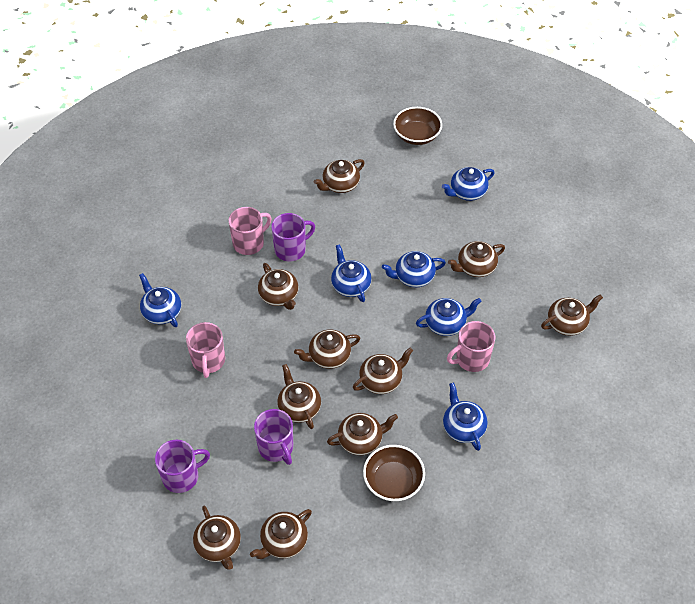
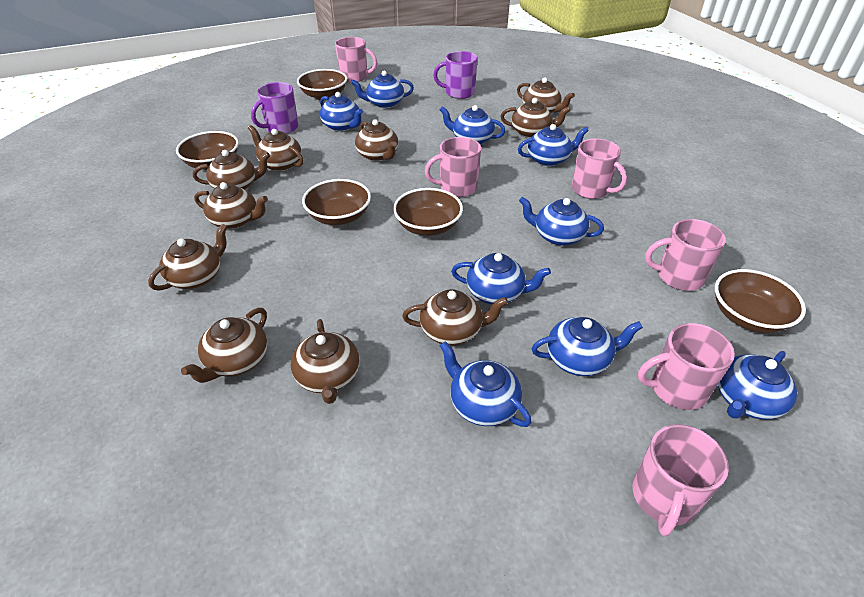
blue teapot: [139,273,181,327] [331,244,372,302] [382,251,446,288] [416,298,482,336] [442,167,495,201] [443,383,488,451] = 6 -> [320,92,363,131] [351,71,414,108] [439,105,505,145] [439,341,531,427] [451,253,551,304] [518,124,589,166] [519,197,604,246] [531,317,643,376] [718,351,797,420] = 9
brown bowl: [363,445,425,501] [393,107,442,145] = 2 -> [176,131,239,170] [297,69,347,100] [302,179,371,225] [393,188,463,236] [715,269,806,333] = 5
pink mug: [186,322,225,378] [229,207,272,255] [447,321,495,372] = 3 -> [335,37,377,82] [425,137,481,197] [572,138,627,199] [632,424,729,536] [638,323,735,410] [645,219,726,291] = 6
purple mug: [155,440,210,493] [254,409,293,465] [271,213,315,261] = 3 -> [251,82,298,134] [433,51,478,99] = 2

